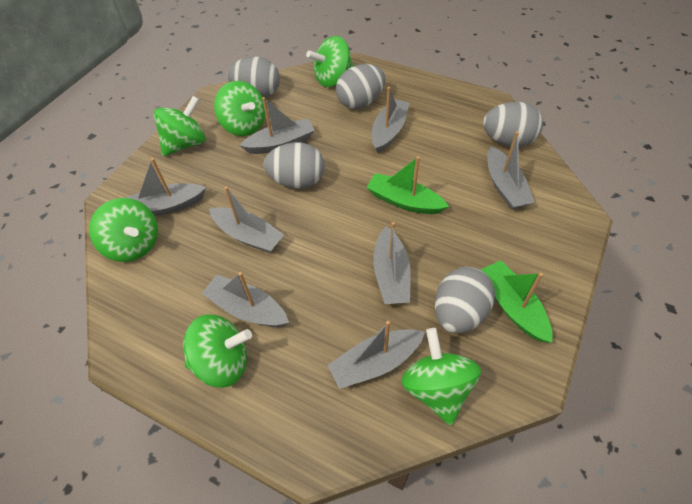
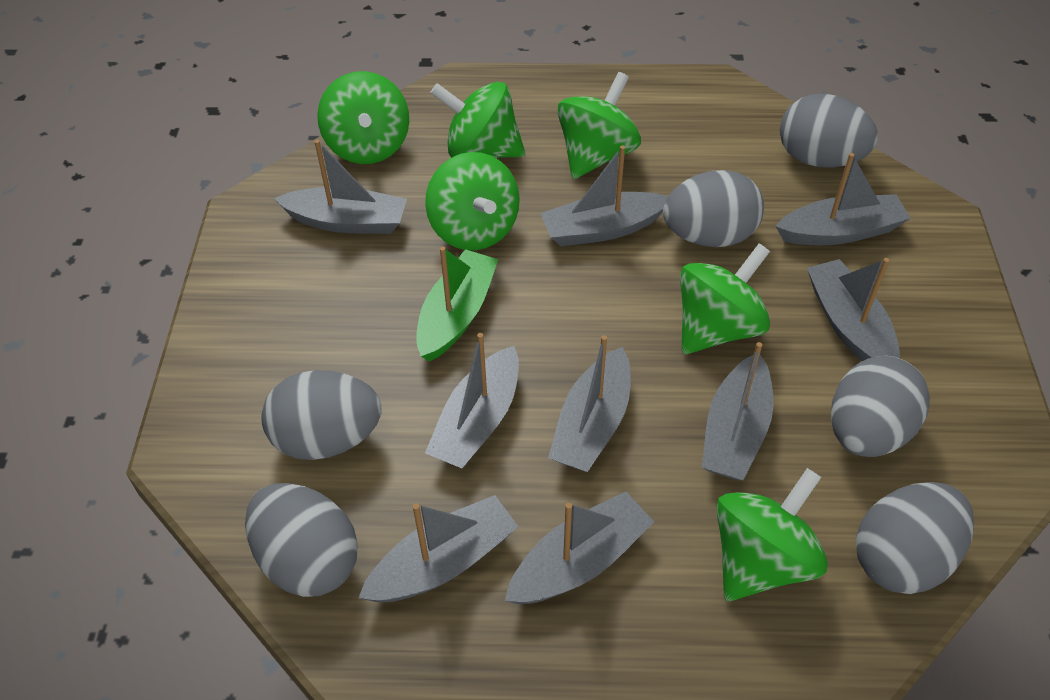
green boat: [366,156,449,214] [481,260,552,343] = 2 -> [416,246,499,362] = 1
grey boat: [125,158,206,216] [202,272,289,327] [209,186,284,253] [239,97,315,154] [328,321,425,389] [372,87,410,153] [373,222,411,304] [487,131,535,209] = 8 -> [274,140,407,234] [359,495,519,602] [425,333,519,468] [505,492,654,604] [540,145,668,246] [548,335,631,472] [702,342,773,480] [775,153,911,245] [807,258,900,361] = 9
grey egg: [227,56,280,97] [263,142,325,189] [336,64,385,109] [435,267,495,334] [483,102,543,147] = 5 -> [245,483,358,597] [261,370,381,460] [663,170,764,247] [780,94,878,168] [831,356,930,457] [856,482,974,594] = 6

